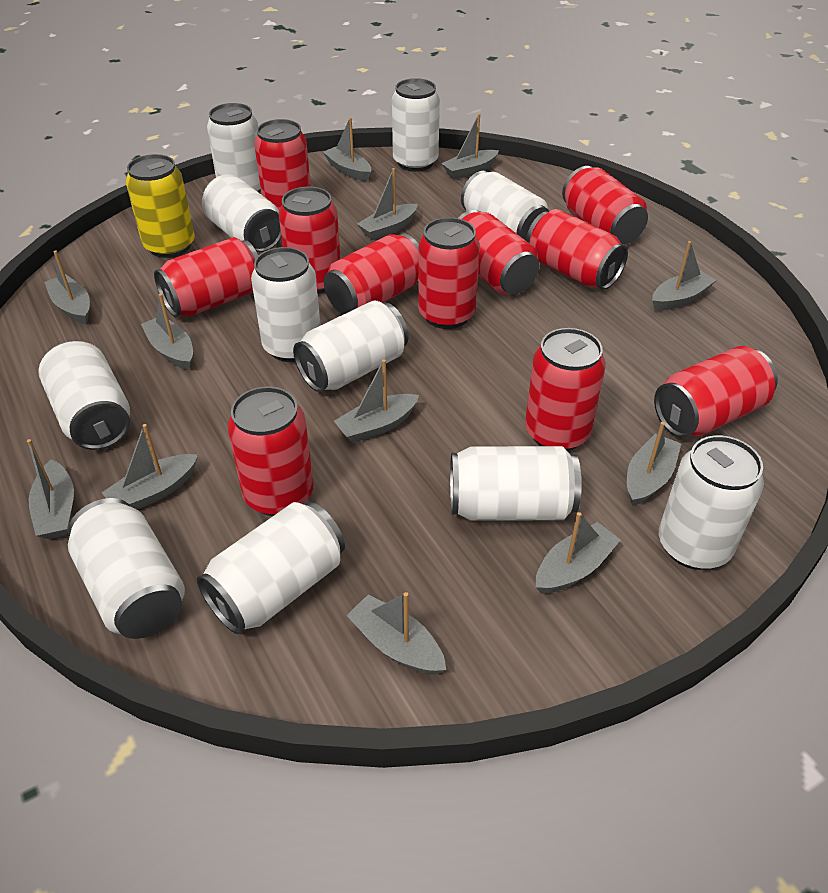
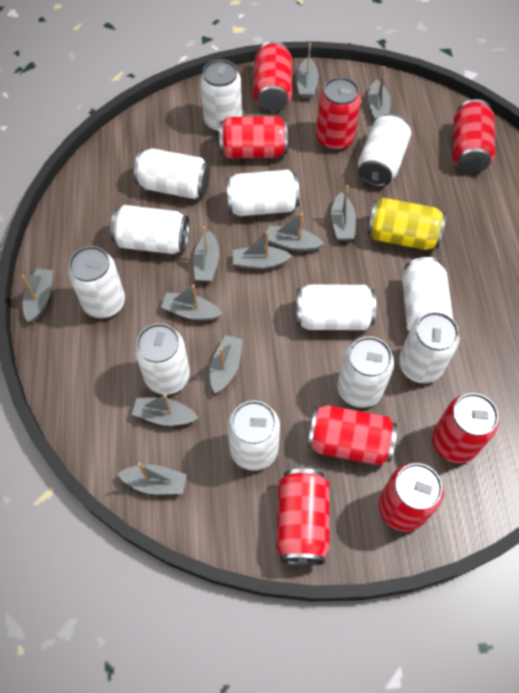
grey boat: [27,439,74,539] [44,251,90,325] [102,424,198,509] [141,294,193,370] [323,118,371,181] [334,359,419,443] [346,592,446,675] [357,168,418,240] [441,114,499,179] [536,512,620,594] [627,422,681,506] [652,241,716,311] = 12 -> [22,268,54,322] [118,463,187,494] [132,394,198,426] [161,285,222,321] [193,226,219,282] [210,335,243,393] [233,231,292,269] [265,213,324,252] [296,43,319,99] [331,185,356,241] [368,66,391,121] = 11
red can: [154,237,258,317] [227,386,314,516] [254,119,311,210] [279,187,341,294] [324,233,419,314] [418,217,480,329] [458,210,539,295] [525,328,606,451] [526,209,628,290] [562,166,648,245] [654,346,778,438] = 11 -> [219,116,288,158] [254,41,292,111] [276,468,330,566] [307,405,397,466] [316,77,361,151] [379,463,444,532] [432,393,499,463] [453,99,495,173] = 8
white can: [38,341,130,450] [68,498,185,639] [197,502,345,634] [202,174,281,252] [207,103,261,193] [251,247,321,362] [293,301,408,392] [392,78,440,172] [450,446,581,521] [461,171,549,240] [659,435,764,570] = 11 -> [68,246,125,318] [110,205,189,254] [134,148,210,199] [134,323,190,395] [200,59,242,133] [226,170,299,216] [227,401,280,471] [296,285,376,330] [337,336,394,408] [358,114,411,187] [399,312,460,383] [402,257,453,331] = 12

